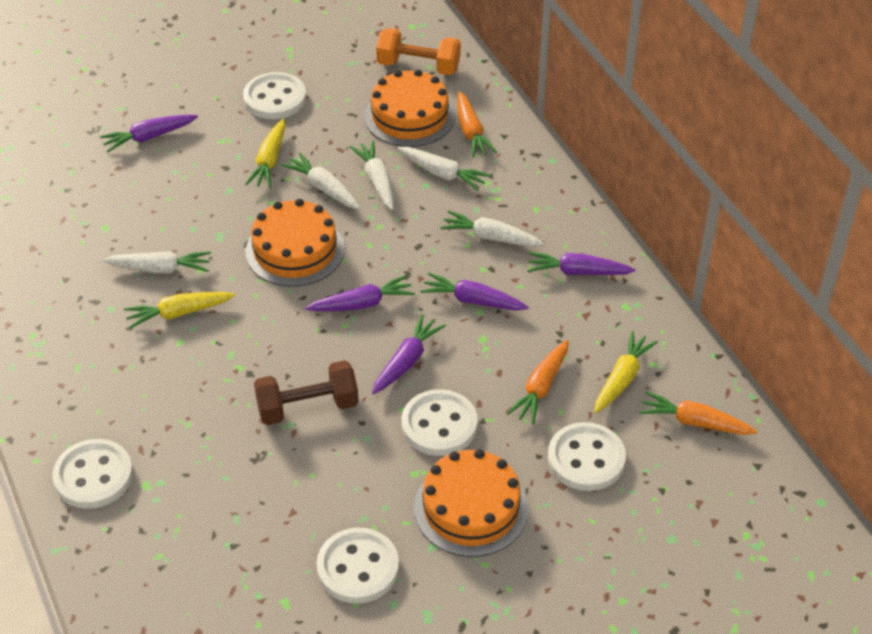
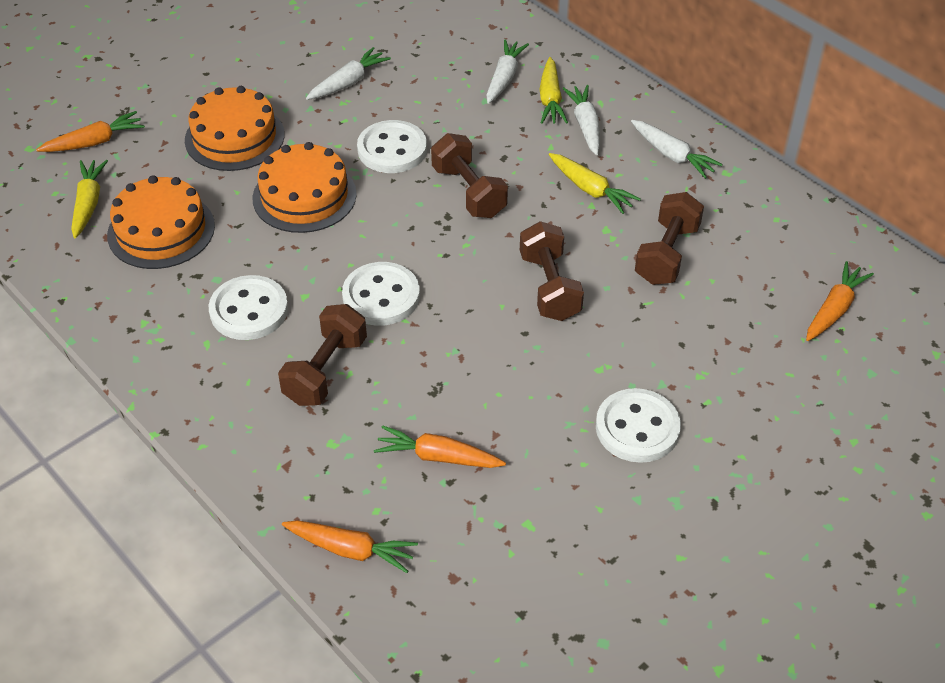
brown dumbbell: [254,360,359,425] = 1 -> [278,304,367,406] [431,133,508,218] [520,221,584,321] [635,192,704,285] = 4
orange carrot: [457,91,497,158] [506,340,569,425] [639,391,758,435] = 3 -> [36,111,145,152] [282,520,418,573] [374,425,506,468] [806,261,874,341] = 4
orange dumbbell: [376,28,461,75] = 1 -> none = 0
purple carrot: [99,115,198,152] [305,275,415,311] [372,314,446,394] [420,273,529,310] [527,252,636,275] = 5 -> none = 0
white button: [52,439,133,509] [243,72,306,119] [317,528,399,604] [402,389,478,456] [548,422,626,491] = 5 -> [209,275,288,340] [342,262,420,326] [357,120,427,173] [596,388,681,463] = 4
white carrot: [103,251,211,273] [281,152,360,209] [350,140,394,210] [398,147,490,191] [440,210,544,247] = 5 -> [306,47,391,100] [487,39,529,104] [562,85,600,155] [631,120,723,179] = 4

